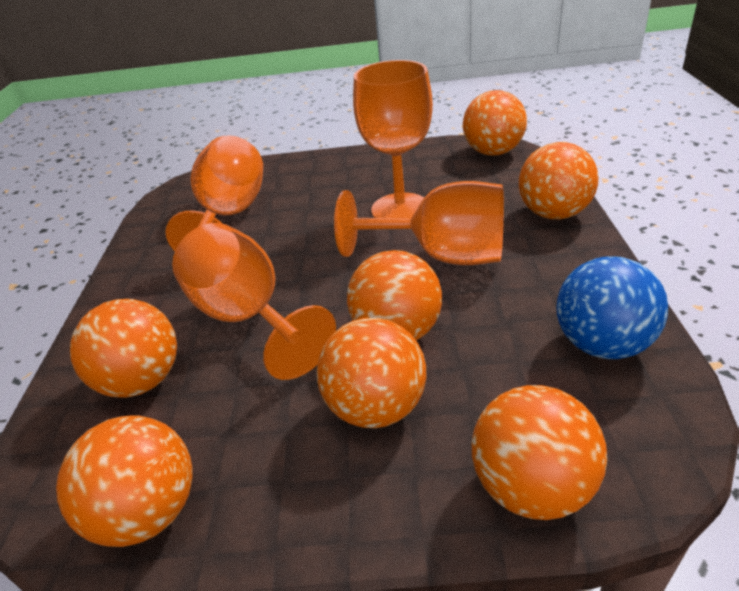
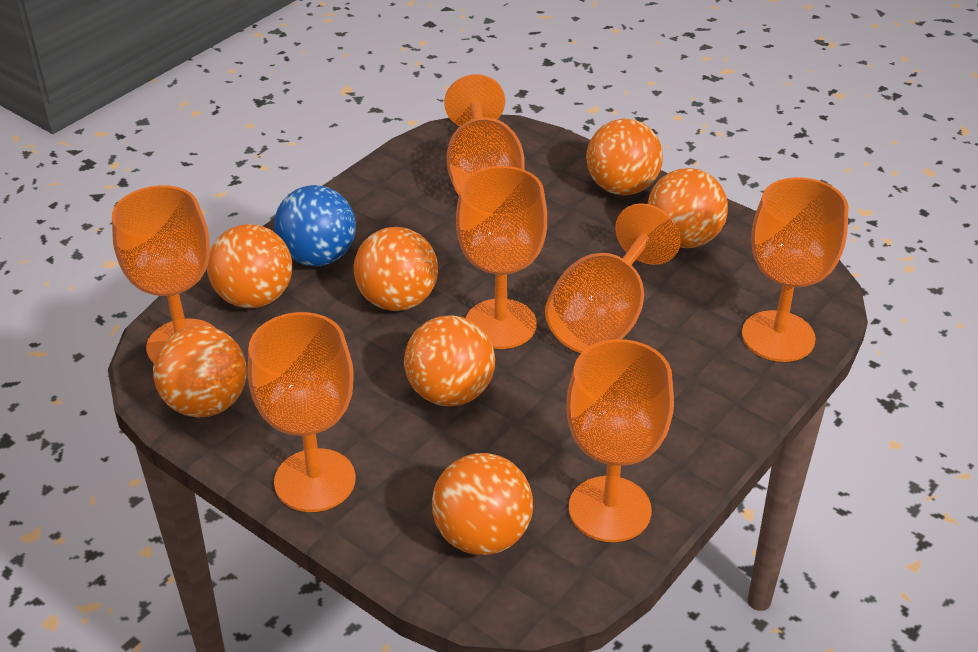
orange goblet: [165,135,263,251] [172,223,336,380] [334,181,504,265] [353,60,433,218] = 4 -> [112,185,215,363] [248,312,356,512] [444,74,525,195] [456,166,547,349] [545,203,681,353] [566,339,674,542] [742,177,848,362] = 7

